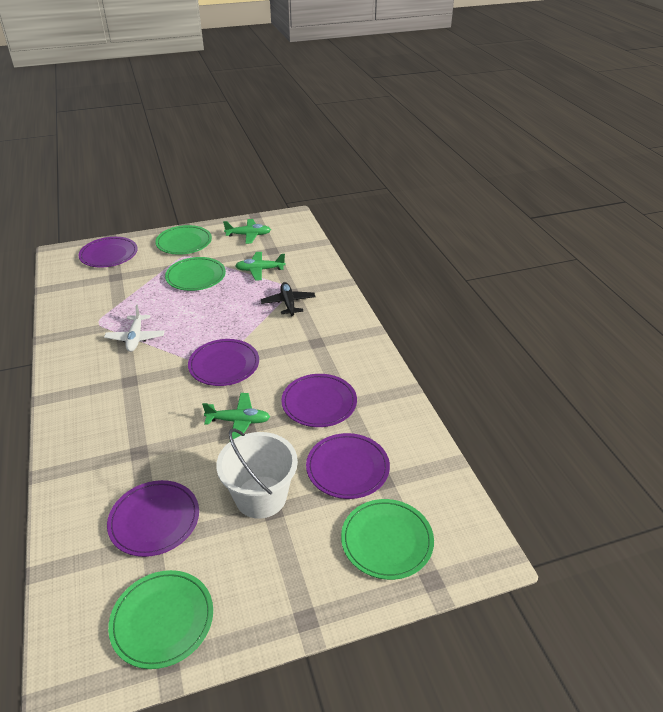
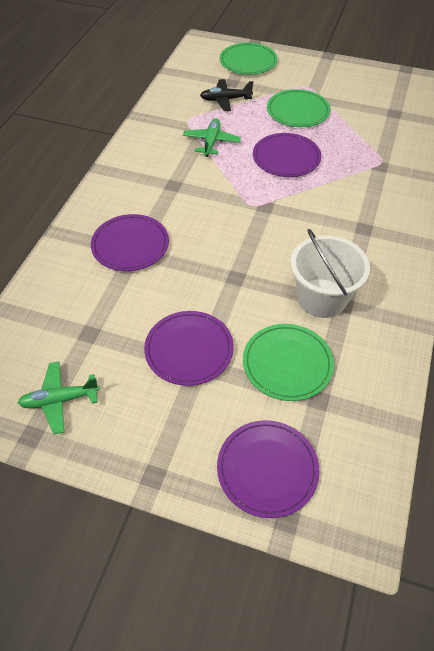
green plane: [202,393,270,439] [223,219,271,244] [235,252,285,281] = 3 -> [18,362,100,434] [183,119,241,157] = 2
green plate: [108,570,213,669] [155,225,212,255] [165,257,226,291] [341,499,434,580] = 4 -> [220,43,278,75] [243,324,334,401] [267,89,331,127] = 3
purple plate: [78,237,138,268] [107,480,199,557] [188,339,259,386] [281,374,357,427] [306,433,390,499] = 5 -> [91,214,169,271] [144,311,234,386] [217,420,320,518] [253,133,321,177] = 4
white plane: [104,305,165,352] = 1 -> none = 0

